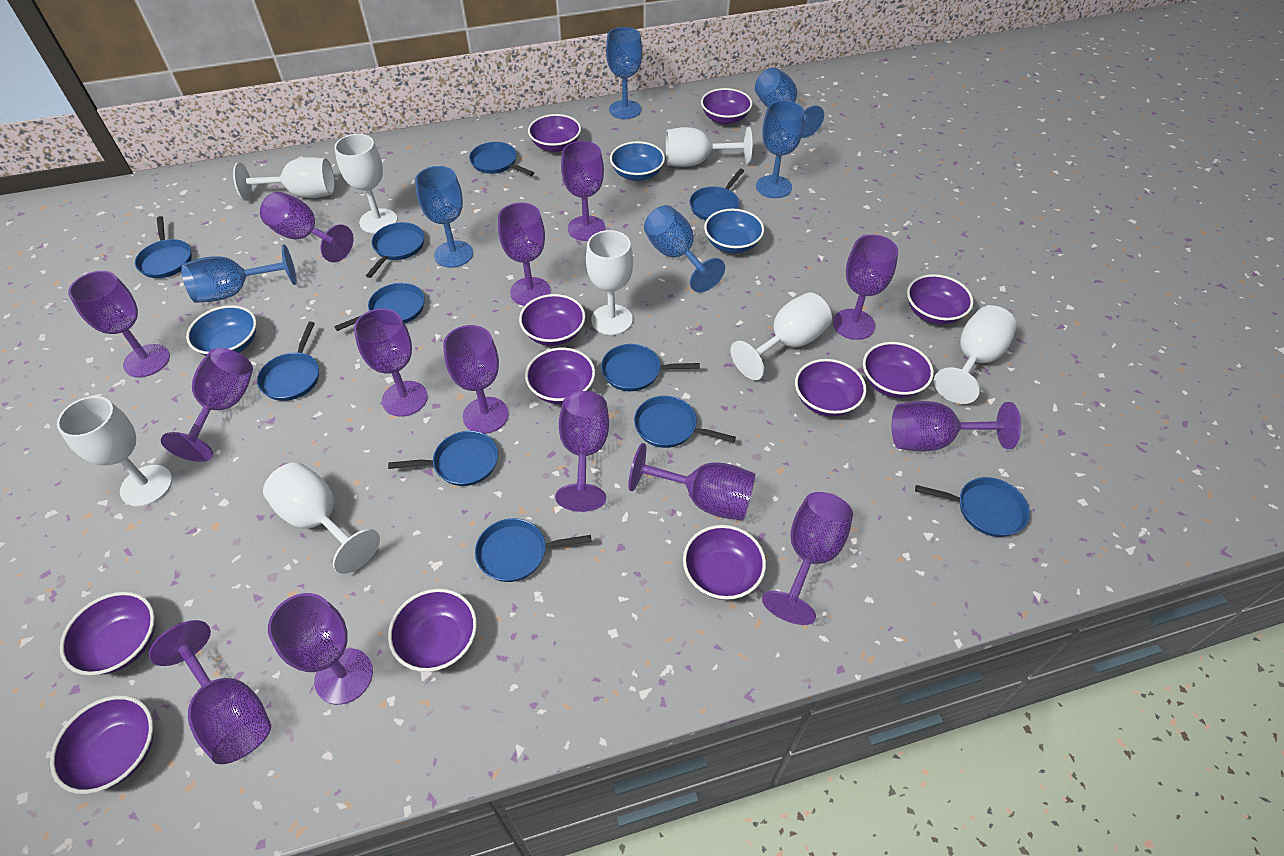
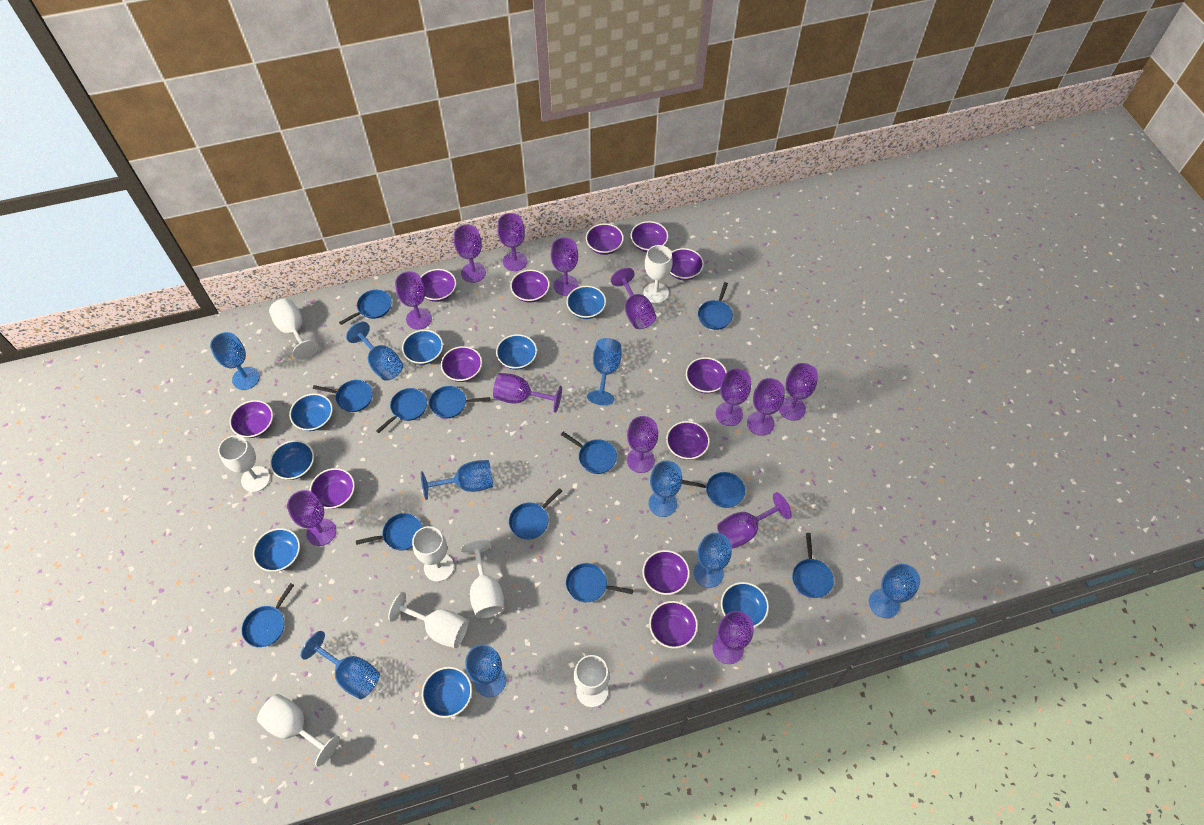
blue bowl: [186,305,257,356] [610,141,665,181] [704,209,764,253] = 3 -> [253,528,300,572] [270,440,314,480] [289,393,333,431] [402,330,443,365] [422,667,472,718] [496,334,537,370] [566,286,606,319] [721,582,769,628] = 8
blue goblet: [181,244,297,303] [415,166,473,268] [606,27,642,119] [644,205,725,292] [755,67,824,138] [756,101,804,198] = 6 -> [210,332,260,390] [301,631,380,699] [346,322,403,381] [421,460,493,500] [465,645,506,697] [587,338,621,405] [649,461,682,517] [694,533,732,588] [869,564,920,618] = 9
blue pan: [135,216,192,278] [257,322,319,401] [334,283,425,331] [366,222,424,278] [388,431,498,486] [469,142,534,176] [475,518,591,582] [601,344,700,391] [634,396,736,448] [689,169,744,220] [915,477,1030,537] = 11 -> [242,583,294,647] [313,380,373,412] [339,290,392,325] [356,513,422,551] [376,388,427,433] [429,386,490,418] [509,488,562,540] [561,432,617,474] [566,563,633,602] [682,472,745,508] [698,282,733,330] [792,533,834,598] = 12
purple bowl: [50,695,154,794] [60,592,155,675] [388,589,477,672] [519,294,585,346] [525,348,595,404] [528,114,581,152] [683,525,766,600] [701,88,752,125] [795,359,867,417] [863,342,934,398] [907,274,973,325] = 11 -> [229,400,273,438] [309,468,355,509] [421,269,456,302] [441,346,482,382] [510,270,550,303] [586,223,624,255] [630,221,668,252] [643,550,690,595] [649,601,698,649] [666,421,710,460] [670,248,704,280] [686,357,727,394] = 12
purple goblet: [68,271,170,377] [149,620,271,764] [161,348,253,462] [260,192,354,262] [268,593,373,705] [354,308,428,417] [443,325,509,434] [498,203,551,306] [555,391,609,512] [561,141,605,241] [628,443,755,521] [762,492,853,625] [833,235,898,340] [892,401,1021,451] = 14 -> [287,490,336,546] [395,271,432,330] [454,224,486,283] [493,373,562,413] [497,213,527,271] [551,237,579,296] [611,268,656,329] [627,416,658,473] [712,611,753,664] [716,369,751,426] [717,492,792,549] [747,378,785,436] [779,363,818,421] = 13

